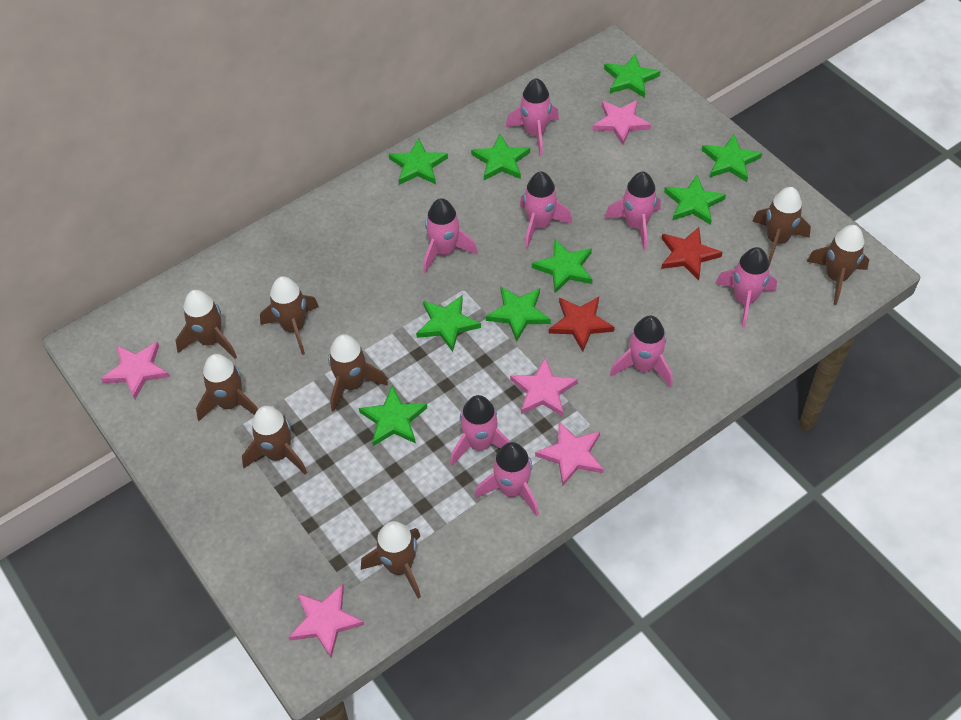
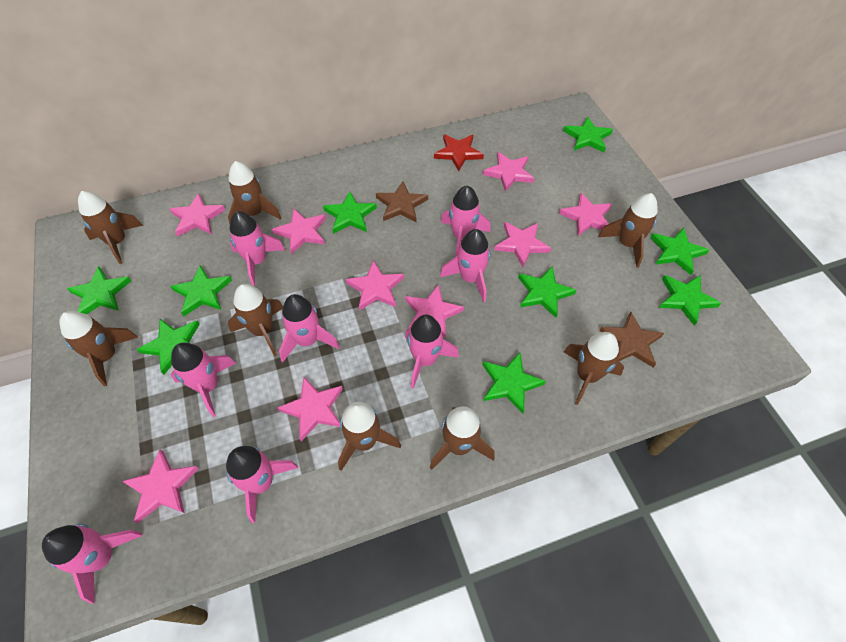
brown star: none = 0 -> [376,181,428,223] [599,312,664,368] = 2
pink star: [101,342,170,400] [288,584,365,658] [510,358,578,416] [535,422,604,486] [592,100,651,145] = 5 -> [122,449,199,523] [170,193,225,237] [272,209,326,254] [277,377,343,441] [346,260,404,311] [405,284,464,338] [483,152,534,192] [494,222,551,267] [559,193,612,236] = 9
red star: [549,297,615,351] [661,227,723,280] = 2 -> [434,134,484,171] = 1

